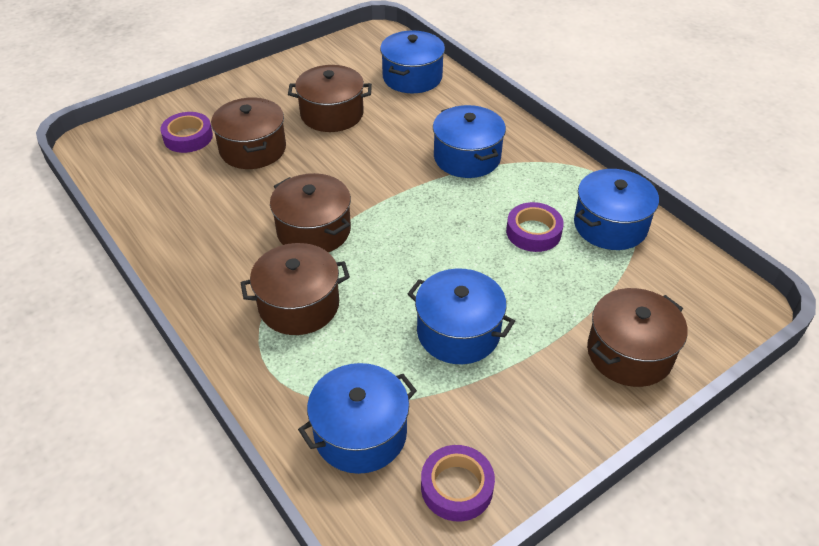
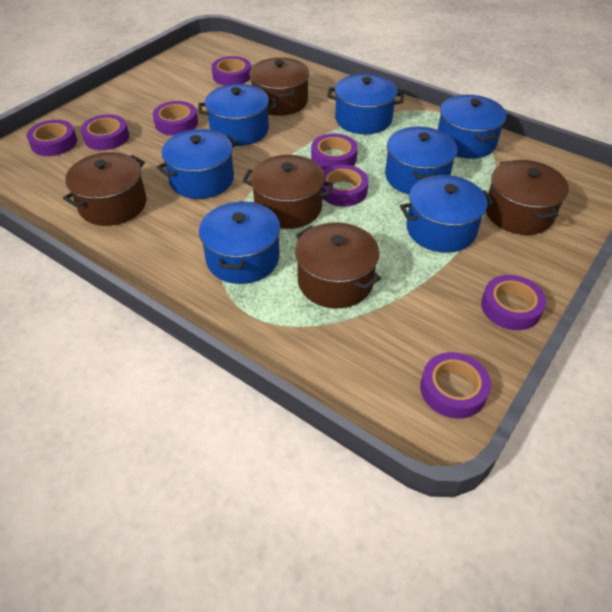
blue pot: [298,363,417,474] [380,30,445,93] [408,268,515,364] [433,105,506,178] [574,169,659,250] = 5 -> [157,129,237,199] [199,84,276,146] [199,201,280,284] [327,74,404,134] [385,127,458,194] [400,175,494,253] [438,95,506,159] = 7
purple tape: [160,112,213,153] [421,445,495,521] [506,202,564,252] = 3 -> [27,120,77,156] [81,114,129,150] [153,101,198,135] [211,56,251,86] [311,133,358,170] [322,165,368,206] [420,352,491,419] [481,275,546,330] = 8

